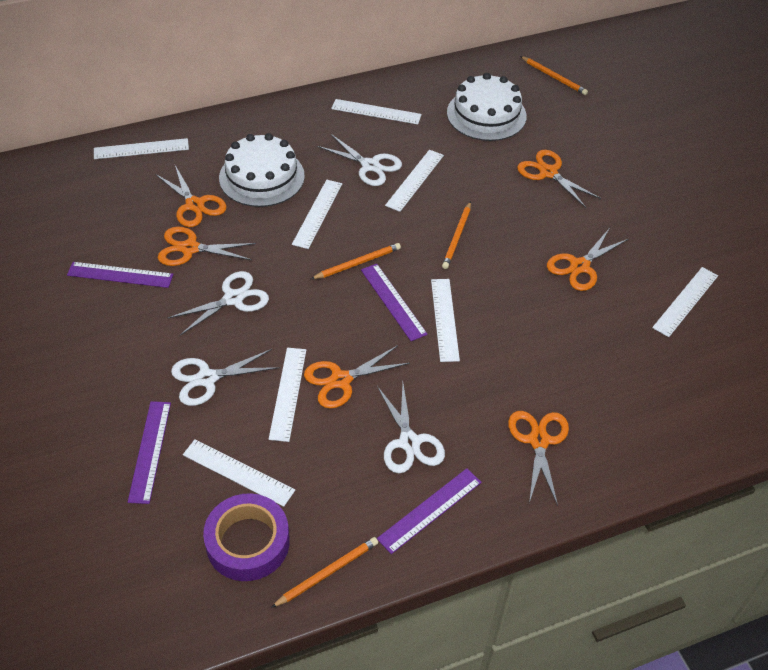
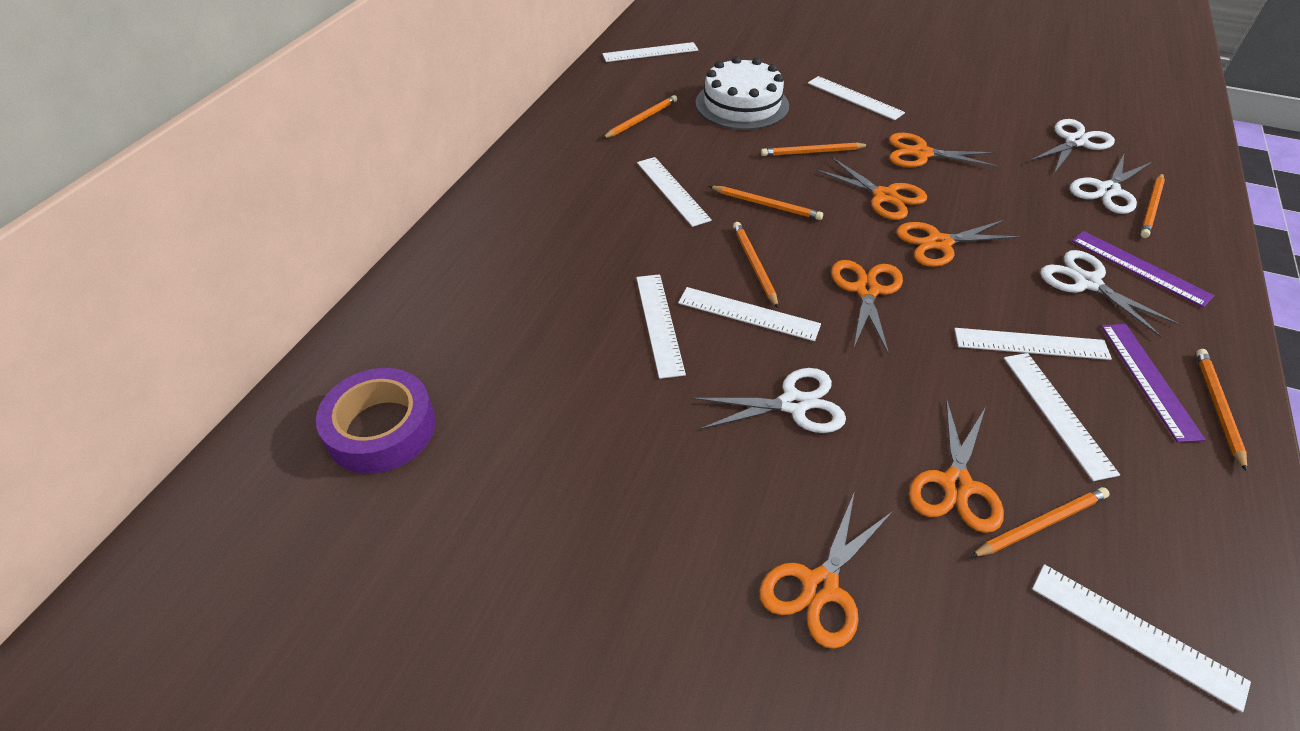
orange pencil: [271,537,378,608] [311,243,401,279] [442,201,471,269] [520,56,588,95] = 4 -> [602,95,677,139] [709,186,823,220] [733,222,779,308] [761,143,869,156] [970,487,1110,557] [1140,173,1165,238] [1196,349,1247,472] = 7
purple ruler: [67,262,174,288] [128,401,171,504] [361,264,428,341] [377,468,482,554] = 4 -> [1072,231,1214,308] [1101,324,1206,443] = 2
white cake: [219,133,305,207] [447,73,527,141] = 2 -> [695,56,789,130] = 1

